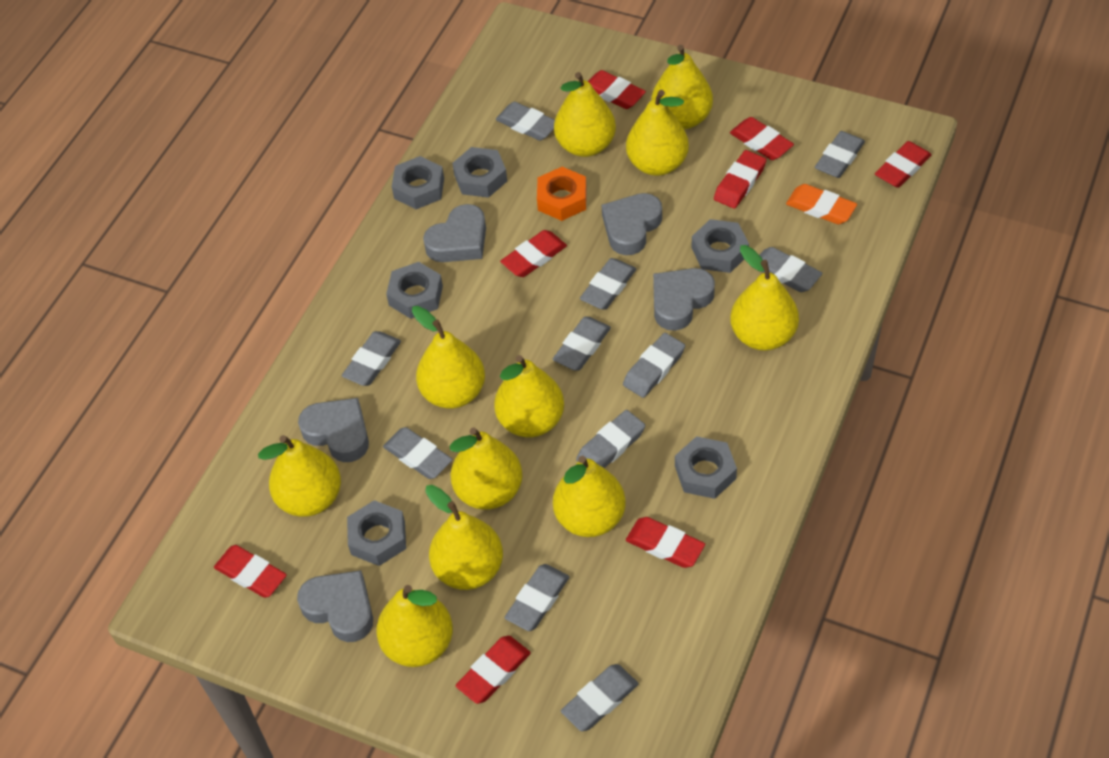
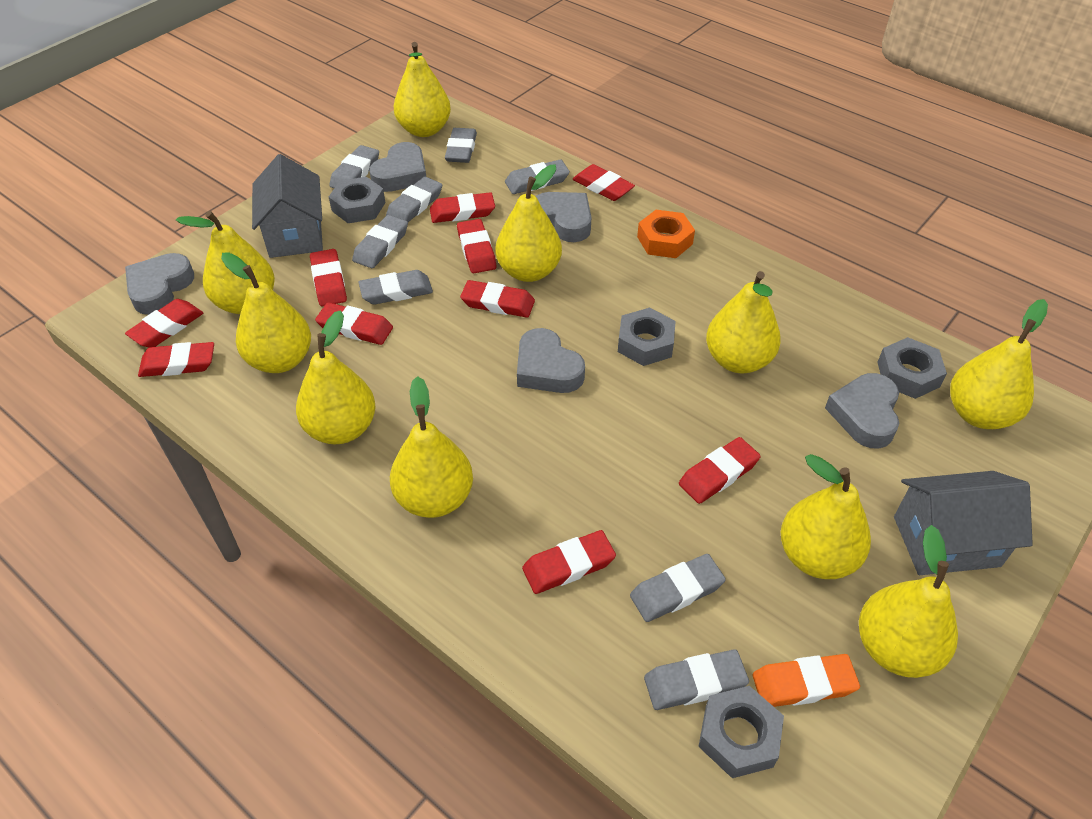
grey eraser: [342,331,401,386] [383,427,452,479] [496,102,555,141] [504,564,569,631] [553,317,611,371] [561,664,639,731] [576,410,645,468] [580,258,636,310] [623,333,685,398] [760,247,822,292] [815,131,865,178] = 11 -> [329,145,379,188] [352,215,408,268] [358,270,433,305] [386,177,442,222] [445,128,477,163] [505,159,570,194] [630,554,726,622] [644,649,749,710] = 8
grey house: none = 0 -> [252,154,323,258] [894,471,1033,575] = 2
grey nut: [347,500,406,566] [386,262,443,319] [392,156,444,209] [452,147,507,198] [675,436,737,499] [692,219,749,273] = 6 -> [329,177,385,223] [618,308,676,366] [698,686,784,778] [877,337,947,399] = 4
red eraser: [214,545,287,598] [456,636,531,704] [500,230,567,277] [588,70,646,109] [626,517,705,568] [714,150,766,209] [730,117,794,160] [875,141,932,188] = 8 -> [125,299,203,347] [138,342,214,377] [310,249,347,306] [315,302,393,345] [430,192,495,223] [457,219,497,273] [460,280,535,318] [522,530,616,594] [573,164,635,201] [679,437,761,504] = 10
yellow pear: [258,435,341,517] [376,585,453,667] [412,306,485,409] [425,485,503,590] [450,427,522,510] [494,355,564,437] [553,456,626,537] [554,72,616,157] [626,90,689,176] [652,45,713,130] [730,245,799,351] = 11 -> [176,211,275,314] [221,252,311,373] [296,310,376,445] [390,376,473,518] [394,42,451,137] [495,165,562,282] [706,271,781,373] [781,454,871,579] [859,525,958,678] [950,299,1048,429] = 10

